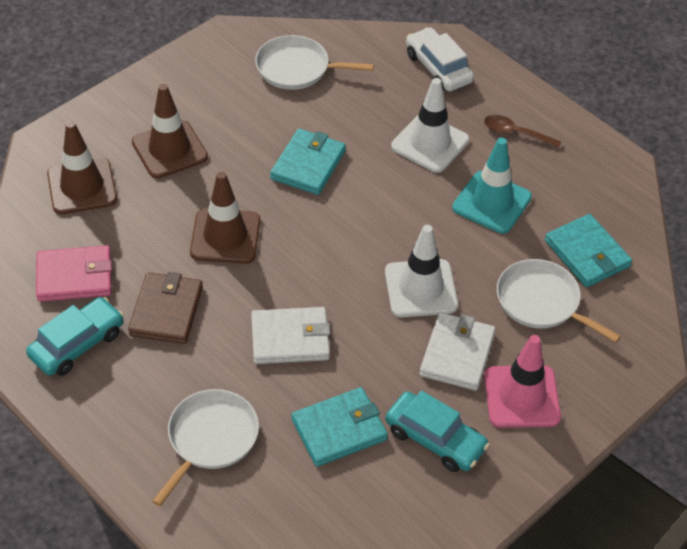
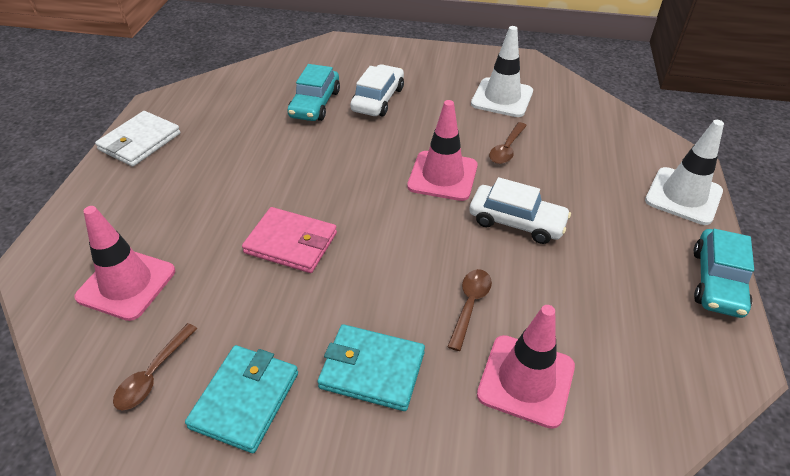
brown spoon: [484,115,562,148] = 1 -> [113,323,198,410] [447,269,492,351] [489,122,527,164] = 3
brown traffic cone: [47,121,117,214] [132,84,208,178] [190,172,261,264] = 3 -> none = 0
brown wallet: [128,272,203,344] = 1 -> none = 0
pink traffic cone: [484,335,561,428] = 1 -> [74,206,175,321] [407,100,478,201] [477,305,575,429] = 3
turquoise traffic cone: [452,138,532,234] = 1 -> none = 0
turquoise wallet: [270,129,346,195] [292,387,388,467] [545,214,632,287] = 3 -> [185,345,298,453] [317,324,425,411] = 2
white car: [406,27,474,91] = 1 -> [350,64,404,116] [469,177,571,244] = 2
white pan: [152,389,259,506] [255,35,374,90] [497,259,621,343] = 3 -> none = 0
white wallet: [251,307,330,364] [420,313,496,391] = 2 -> [95,111,181,166] = 1

